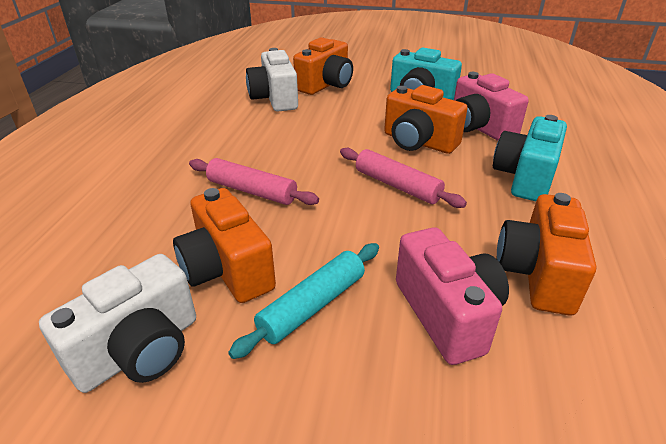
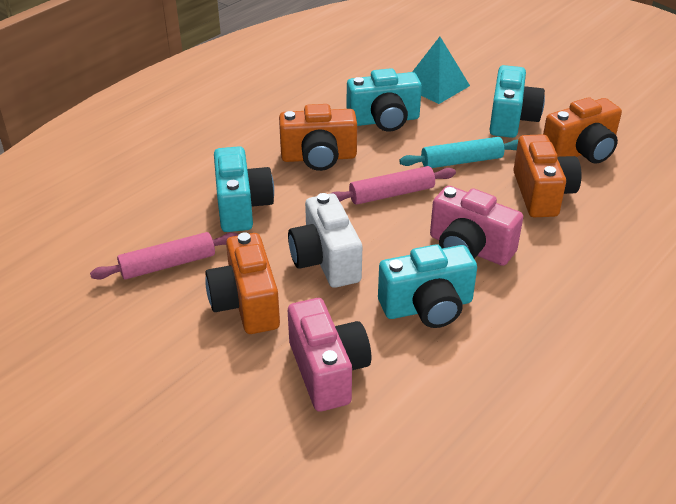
turquoise camera: [390,48,462,100] [493,115,567,201] = 2 -> [214,146,274,232] [347,68,422,132] [378,244,477,328] [490,65,545,138] = 4
turquoise pyramid: none = 0 -> [412,37,470,104] = 1
white camera: [39,254,196,393] [246,48,298,112] = 2 -> [288,193,362,288] = 1

